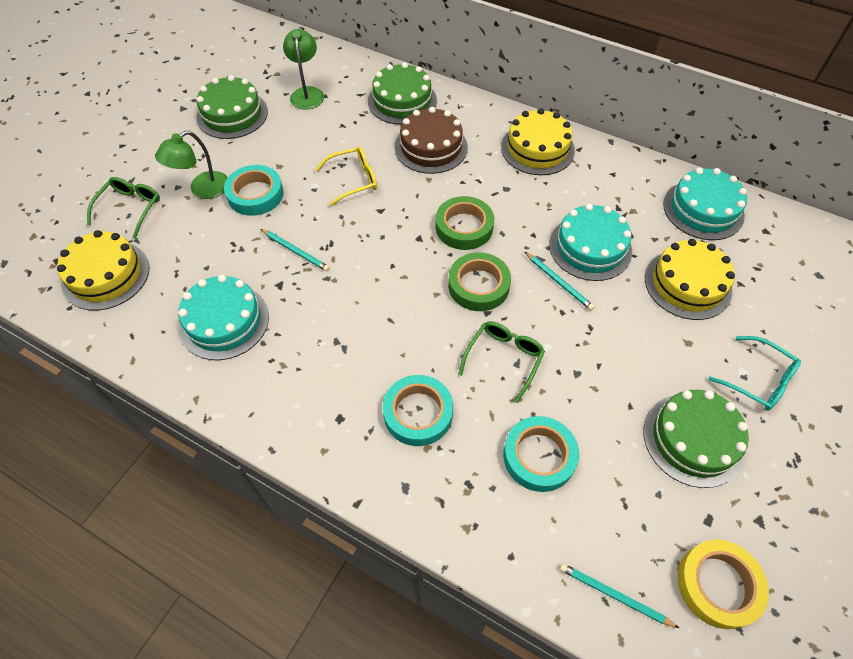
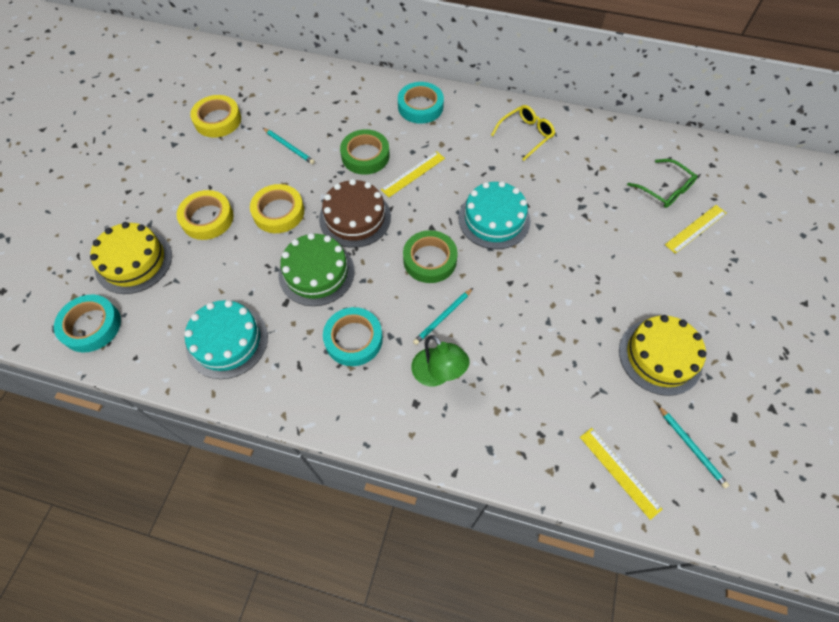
green cake: [196,75,268,139] [368,62,437,125] [644,390,749,488] = 3 -> [279,233,355,306] = 1
green glasses: [87,177,160,239] [458,321,545,403] = 2 -> [627,159,698,208] = 1
green lamp: [155,131,228,199] [283,29,324,110] = 2 -> [411,335,470,386] = 1
turquoise cake: [178,275,269,360] [549,204,632,281] [663,168,747,240] = 3 -> [184,300,268,379] [459,181,531,249] = 2
turquoise glasses: [708,336,801,411] = 1 -> none = 0
yellow cake: [57,230,149,310] [501,108,575,175] [645,239,735,320] = 3 -> [90,222,172,294] [619,315,706,396] = 2
yellow ruler: none = 0 -> [381,151,445,197] [580,428,662,520] [665,205,726,254] = 3
yellow tape: [677,540,769,629] = 1 -> [177,190,234,240] [190,95,241,138] [250,184,304,233] = 3

